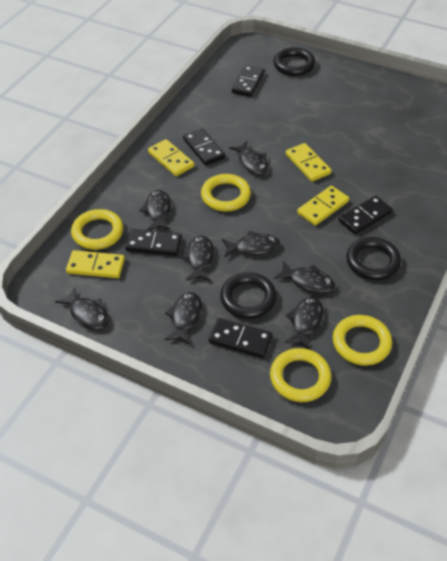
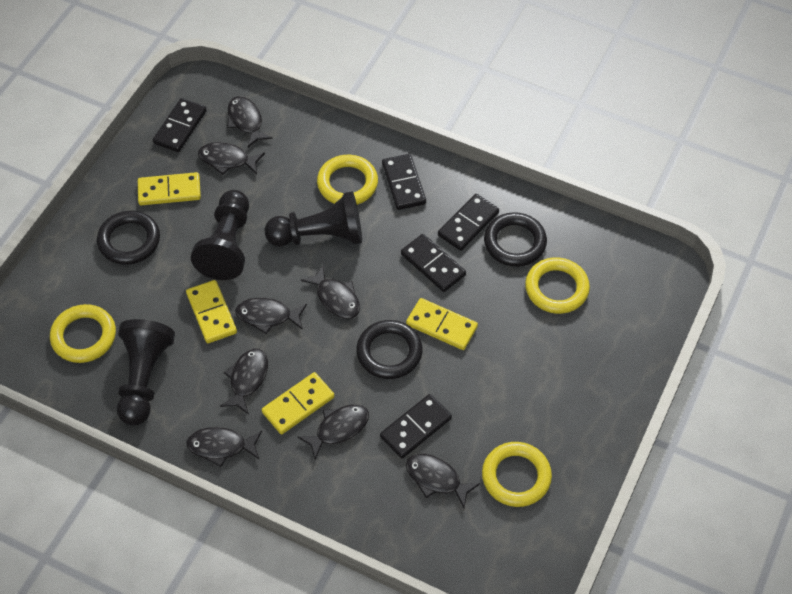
black pawn: none = 0 -> [117,319,175,426] [191,190,249,280] [265,191,362,247] = 3

